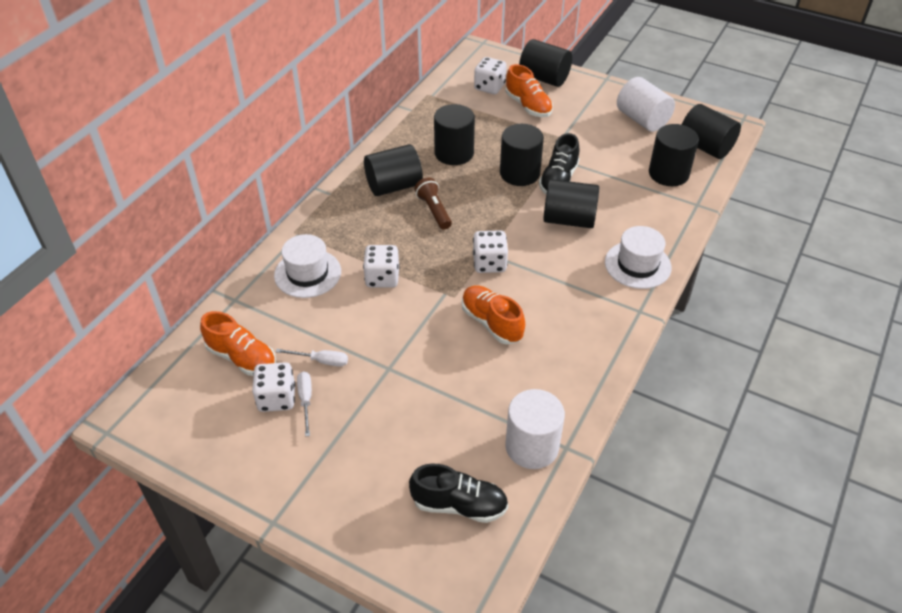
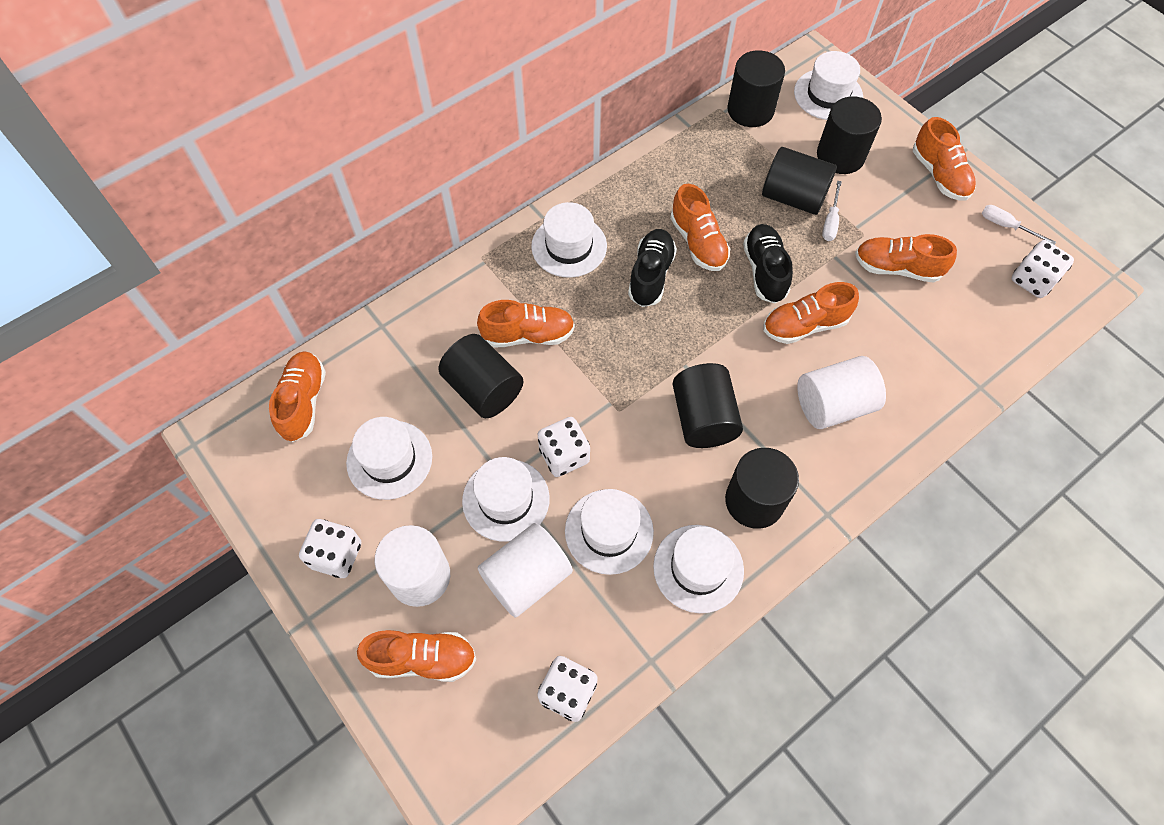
black cylinder: [364,144,423,196] [434,104,475,165] [500,124,544,186] [519,39,572,87] [543,179,600,228] [649,124,699,186] [682,104,741,159] = 7 -> [438,334,523,418] [673,363,743,448] [725,448,799,529] [727,50,785,127] [762,147,837,215] [817,96,882,174] = 6
brown flashlight: [414,177,452,230] = 1 -> none = 0
orange shoe: [200,311,276,376] [462,285,525,344] [505,64,553,117] = 3 -> [269,351,326,442] [357,630,476,682] [477,300,575,348] [670,184,730,271] [763,282,859,344] [855,234,957,283] [913,117,976,201] = 7
white cylinder: [505,389,565,469] [617,77,675,132] = 2 -> [375,525,450,607] [478,523,573,618] [797,356,886,429] = 3
white hat: [274,234,341,298] [605,226,672,289] = 2 -> [346,417,432,500] [462,457,550,541] [531,202,607,278] [565,489,654,575] [653,525,744,613] [794,51,863,120] = 6

